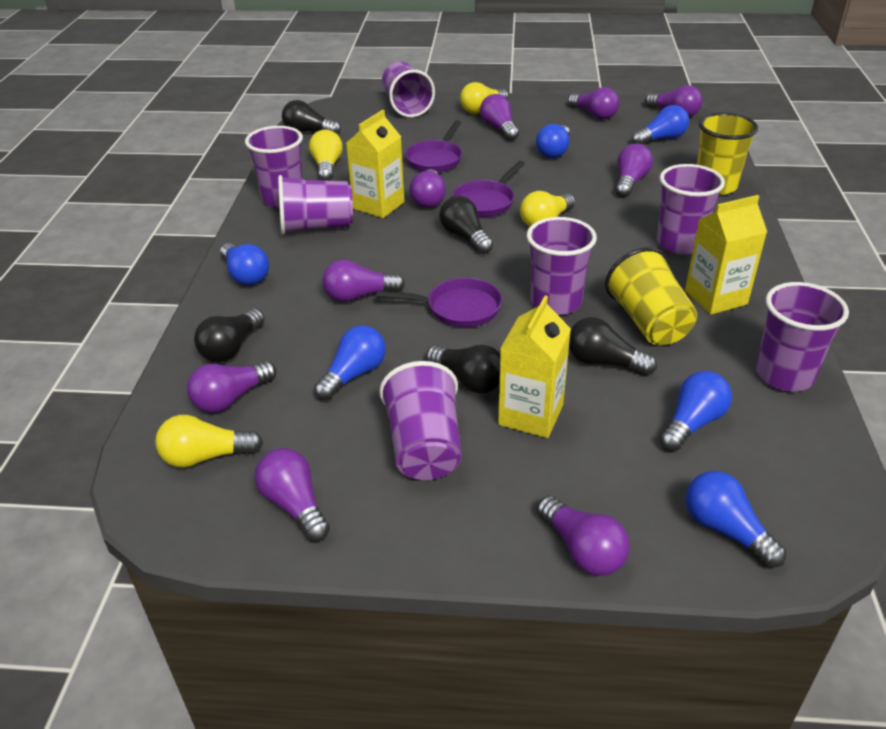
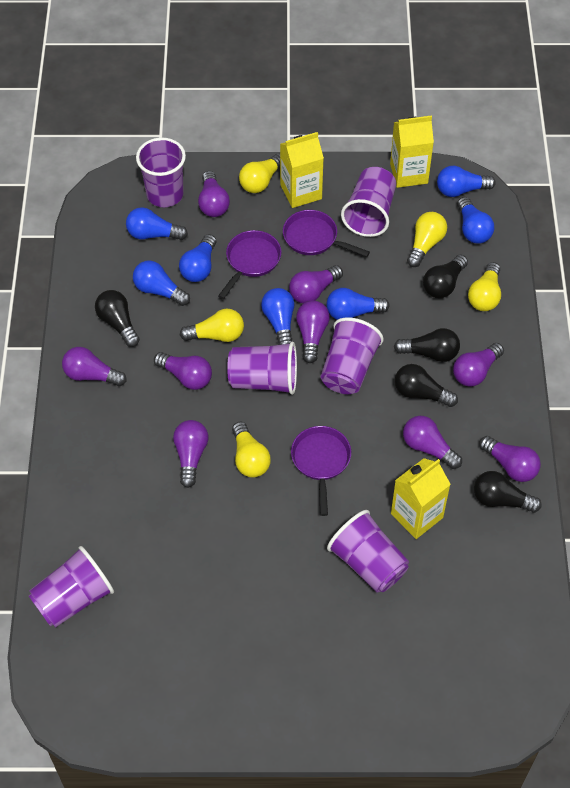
blue light bulb: [220,243,269,285] [314,325,386,400] [536,124,570,158] [632,105,689,144] [660,371,732,451] [686,471,786,568] = 6 -> [126,207,188,240] [133,261,190,306] [179,234,216,282] [261,288,294,345] [326,288,390,320] [437,166,496,197] [457,197,494,244] = 7
purple cup: [245,126,303,208] [278,175,353,235] [379,361,462,480] [382,62,435,118] [527,217,597,315] [657,164,725,255] [756,282,849,392] = 7 -> [29,546,114,628] [136,138,186,207] [227,341,297,395] [321,317,384,394] [327,510,409,593] [341,167,396,237] = 6
yellow cup: [605,247,697,346] [697,113,758,195] = 2 -> none = 0
yellow light bulb: [155,415,263,468] [309,129,343,181] [460,82,509,114] [520,191,575,227] = 4 -> [180,309,244,342] [232,422,271,478] [239,154,280,193] [407,212,447,267] [468,262,501,311] = 5

